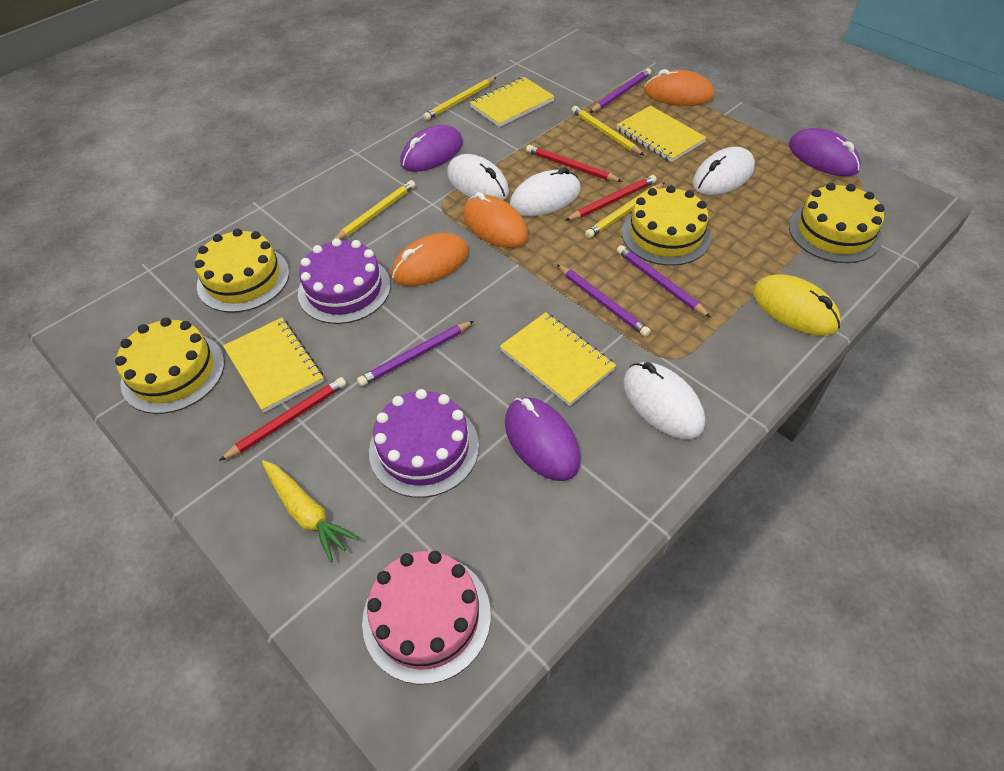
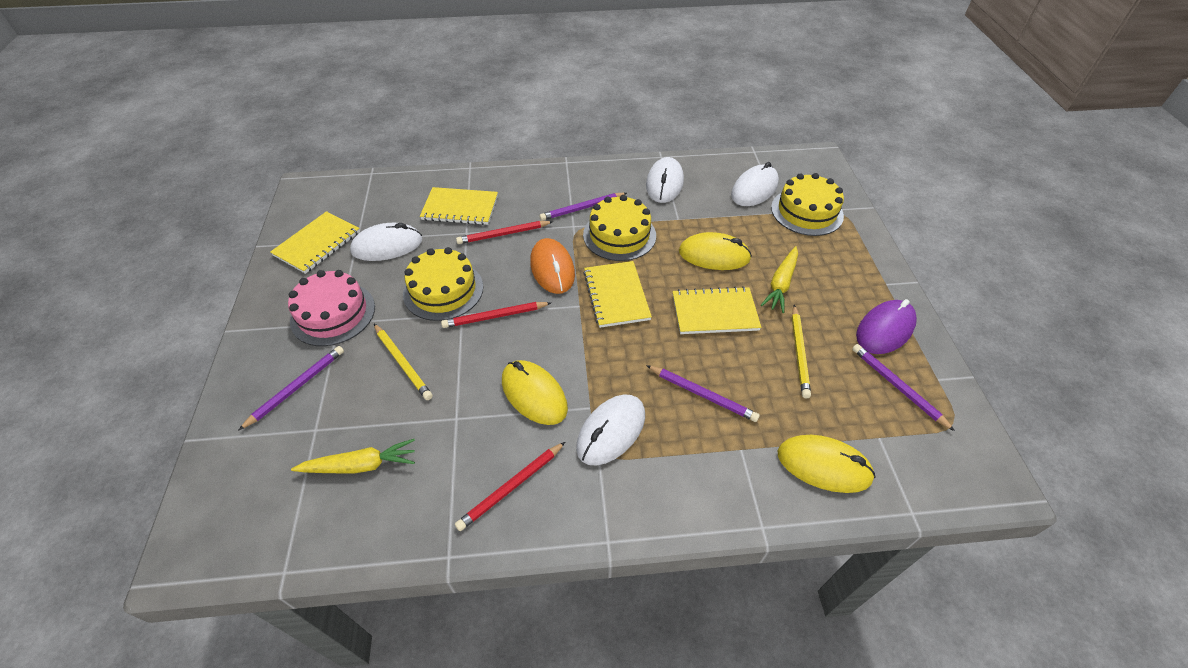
orange mouse: [391,233,469,286] [463,192,528,248] [644,69,714,106] = 3 -> [530,238,575,294] = 1
purple cake: [298,238,391,324] [369,389,479,498] = 2 -> none = 0
purple mouse: [400,125,463,172] [505,397,581,481] [789,128,861,177] = 3 -> [856,299,917,354] = 1
yellow cake: [115,318,224,414] [195,229,289,313] [622,185,711,266] [789,183,884,263] = 4 -> [403,247,483,321] [583,195,656,261] [771,173,844,236] = 3
yellow carrot: [262,460,359,562] = 1 -> [291,439,415,473] [761,246,798,313] = 2
yellow mouse: [753,274,841,336] = 1 -> [502,360,568,425] [679,232,752,270] [777,435,876,493] = 3
yellow pencil: [333,180,415,240] [423,77,497,120] [572,106,644,155] [585,183,664,238] = 4 -> [374,324,433,400] [792,305,811,398] = 2

